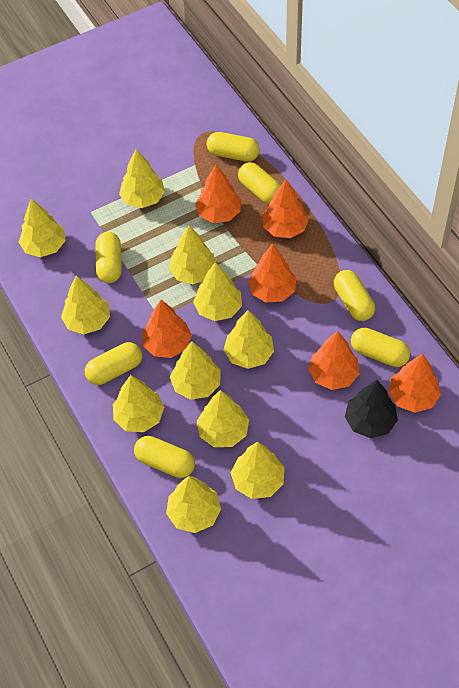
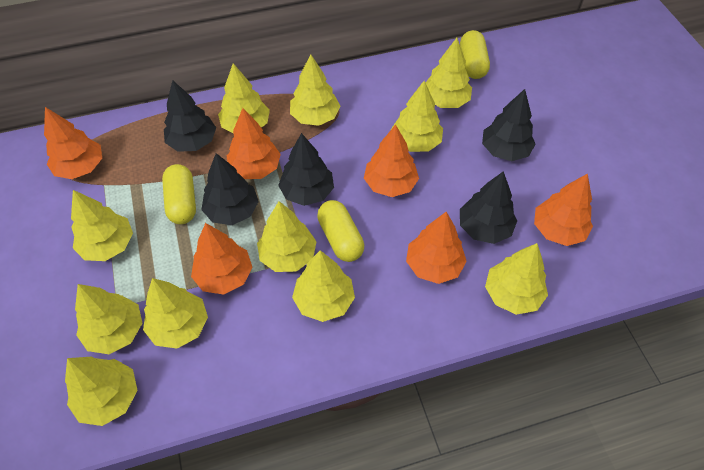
black tree: [345,380,398,438] = 1 -> [164,80,216,152] [201,153,259,225] [278,133,334,206] [460,171,517,244] [482,89,536,161] = 5
yellow capsule: [85,342,142,385] [96,232,122,283] [134,436,195,478] [207,132,260,162] [238,162,281,204] [334,270,375,321] [351,328,410,367] = 7 -> [162,164,196,225] [317,200,364,262] [460,30,490,79] = 3

